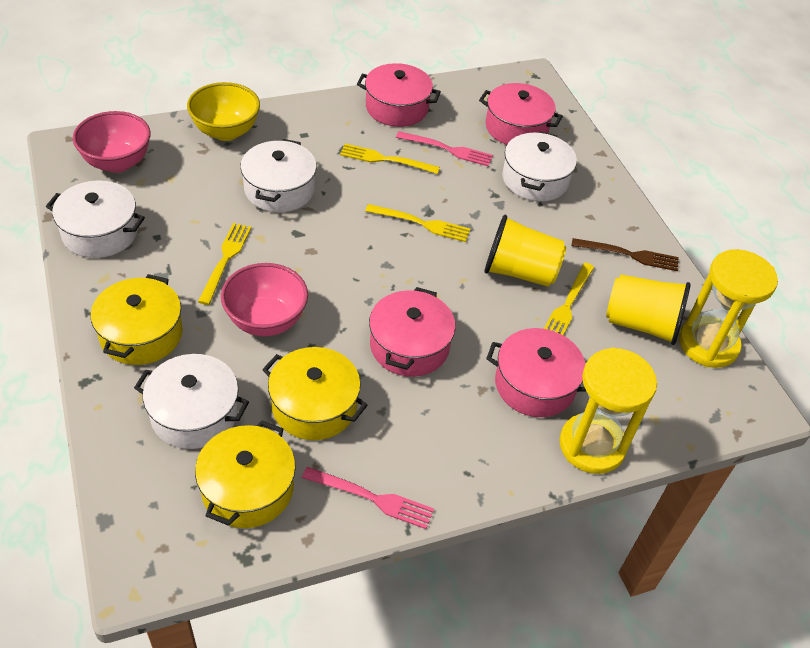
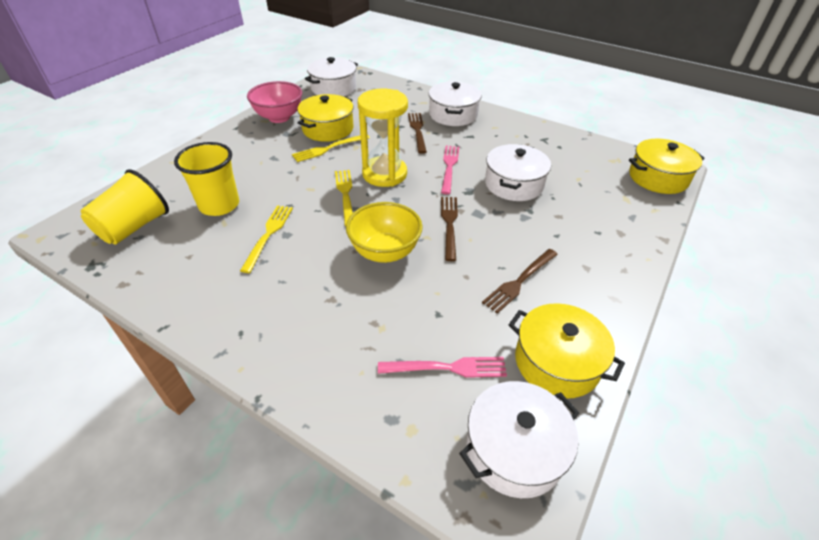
brown fork: [572,238,679,271] = 1 -> [408,113,427,154] [441,197,458,261] [482,249,558,314] = 3
pink bowl: [73,111,150,173] [221,263,308,336] = 2 -> [247,81,302,123] = 1
pink pot: [357,63,441,127] [369,287,456,377] [479,83,563,145] [486,328,586,417] = 4 -> none = 0
yellow fork: [198,223,251,305] [340,144,440,174] [365,204,470,242] [544,263,594,335] = 4 -> [240,205,293,273] [292,135,370,162] [335,170,353,226] = 3
yellow hourglass: [560,347,657,474] [679,249,778,368] = 2 -> [357,89,408,187] = 1

